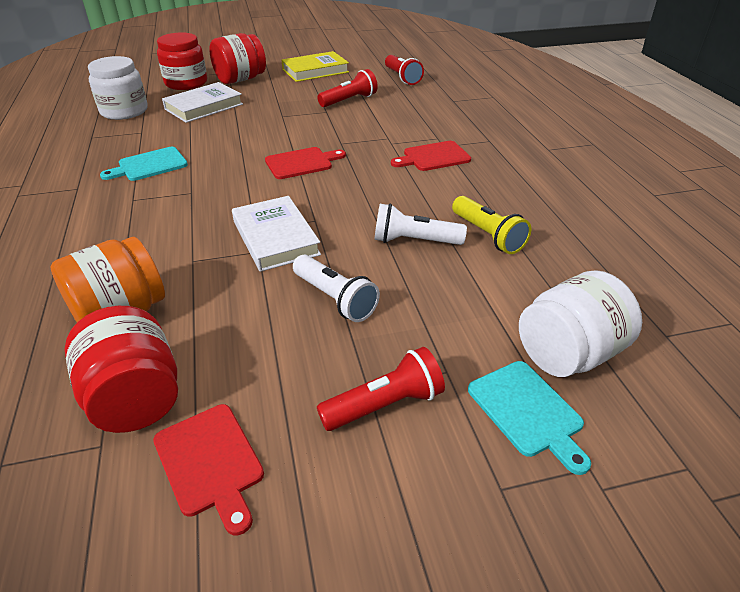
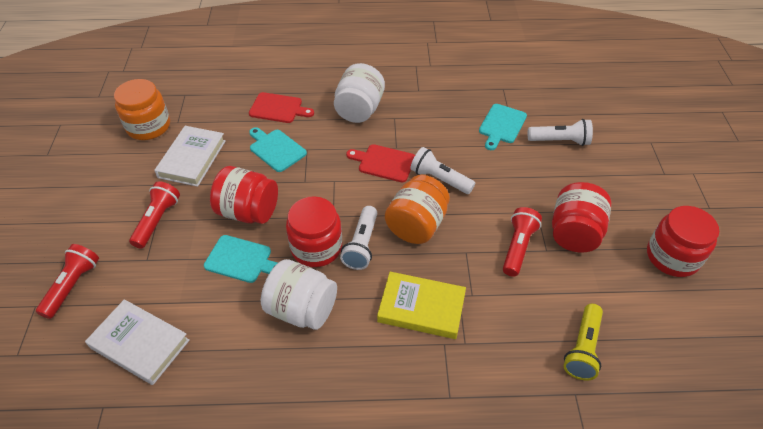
orange jar: [51,237,165,322] = 1 -> [114,79,170,140] [385,175,450,244] = 2
red cutting board: [153,404,264,536] [265,147,346,179] [391,141,471,171] = 3 -> [249,92,314,123] [346,144,415,182] = 2
red jar: [65,306,178,433] [157,32,207,90] [209,33,266,84] = 3 -> [210,166,278,224] [286,196,342,267] [552,182,611,253] [647,206,719,277] = 4
turquoise cutting board: [100,147,188,181] [468,361,591,475] = 2 -> [204,235,277,283] [249,127,307,172] [479,104,527,150] = 3
white flashlight: [293,255,380,322] [374,203,467,245] = 2 -> [340,206,377,270] [411,147,475,194] [528,119,593,146] = 3

